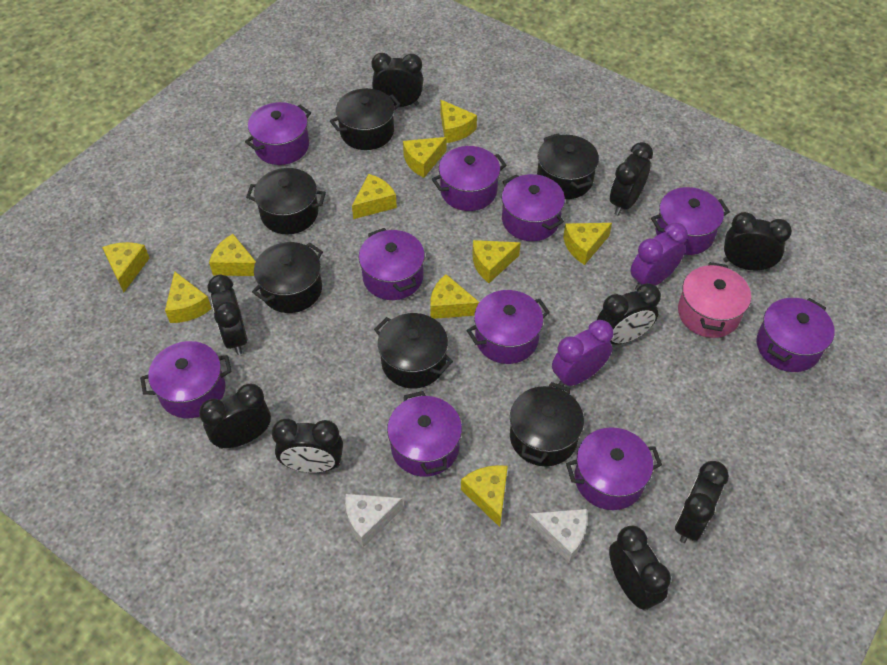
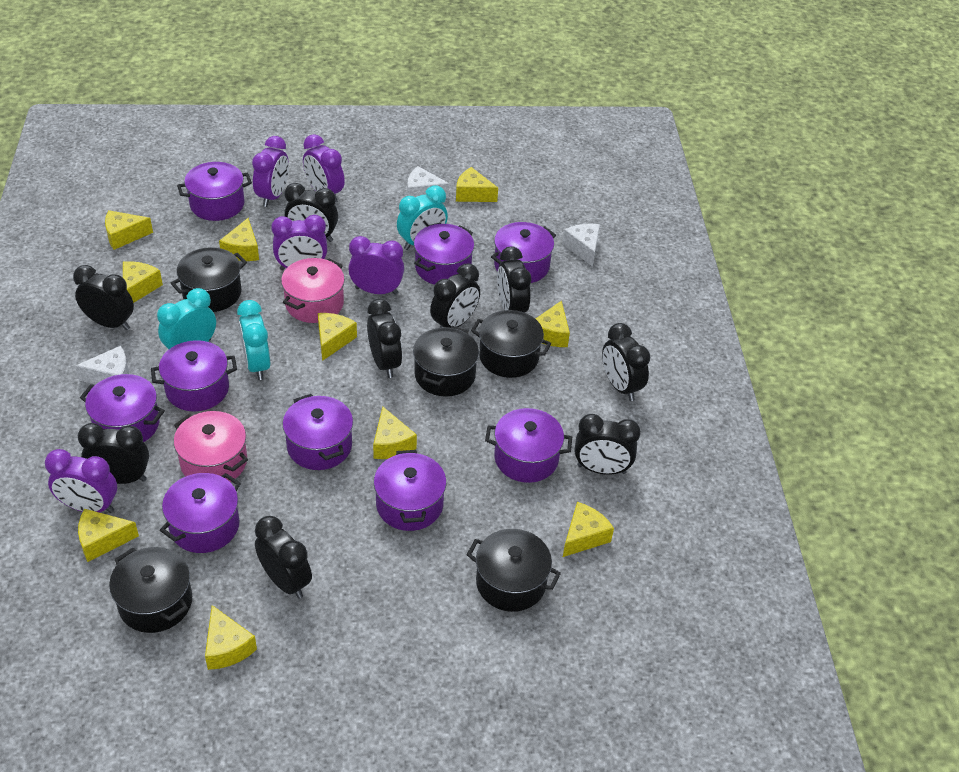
black pot: [246,168,326,234] [252,242,323,313] [330,88,401,150] [374,313,453,388] [510,382,584,466] [537,133,599,199] = 6 -> [109,547,192,633] [171,247,247,312] [413,326,479,397] [467,529,561,612] [471,310,551,378] = 5
pink pot: [678,262,751,338] = 1 -> [174,411,248,482] [281,258,345,323] = 2
purple clock: [552,320,613,386] [630,223,688,291] = 2 -> [45,449,117,513] [252,136,289,207] [271,215,327,270] [303,134,345,202] [348,236,404,295] = 5
purple pot: [140,341,232,418] [245,102,311,165] [359,228,425,300] [387,391,462,477] [432,146,507,211] [466,290,550,364] [502,174,565,241] [566,427,662,510] [651,187,730,255] [757,298,835,372] = 10 -> [80,374,165,442] [151,340,237,412] [160,473,241,553] [177,162,252,221] [283,394,353,470] [374,450,446,531] [414,224,474,285] [485,408,572,483] [491,222,556,283] = 9
turquoise clock: none = 0 -> [157,288,216,349] [237,300,270,380] [397,186,448,250] = 3
white cheese: [345,494,403,547] [528,509,587,563] = 2 -> [75,346,129,384] [407,166,449,198] [562,224,600,267] = 3

